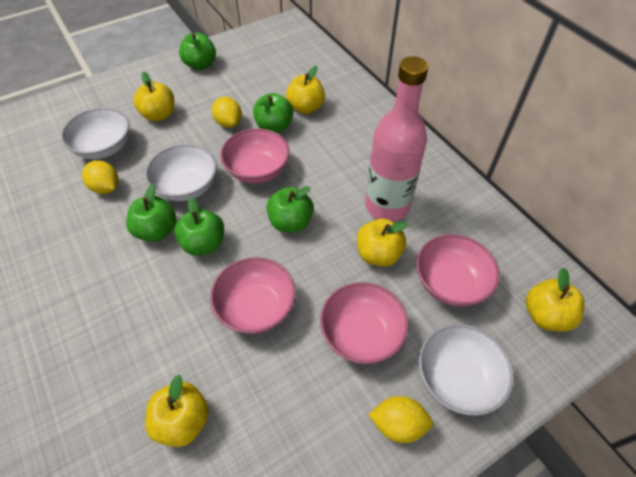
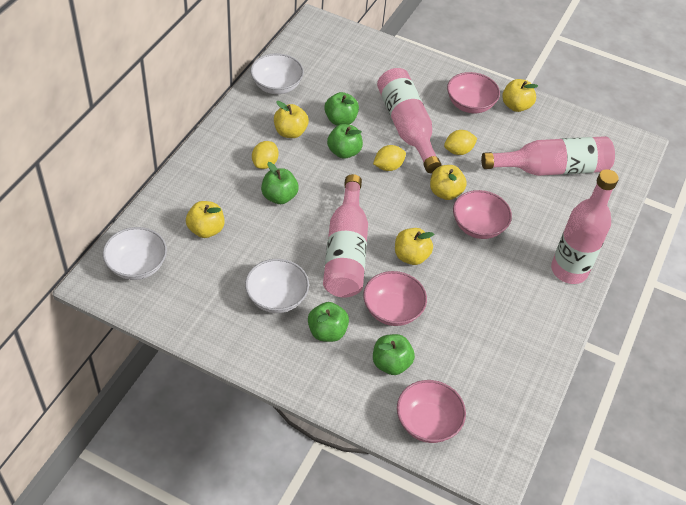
pink bottle: [365,56,428,222] = 1 -> [323,174,368,298] [377,68,442,173] [481,136,615,176] [551,169,619,284] = 4

